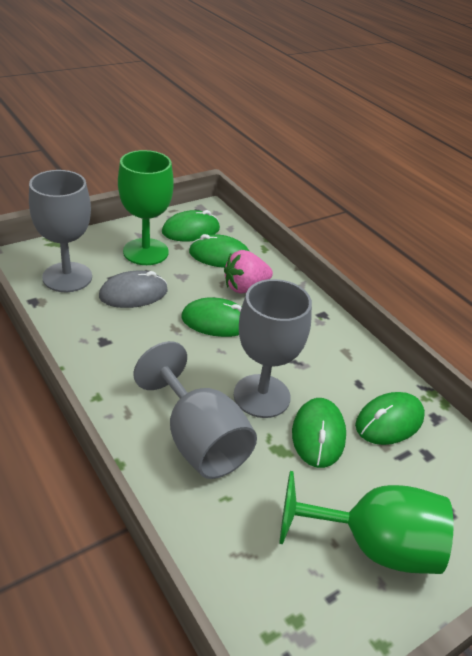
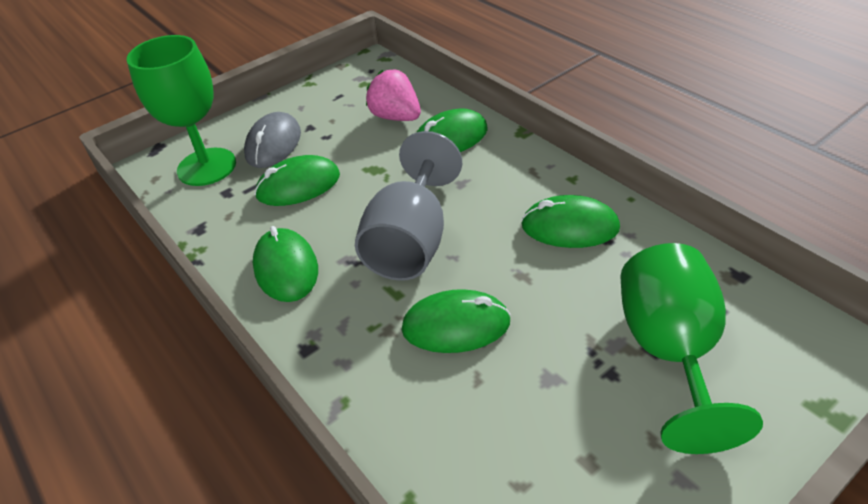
grey goblet: [29,170,92,292] [133,341,257,479] [234,279,312,418] = 3 -> [355,131,462,281] = 1

